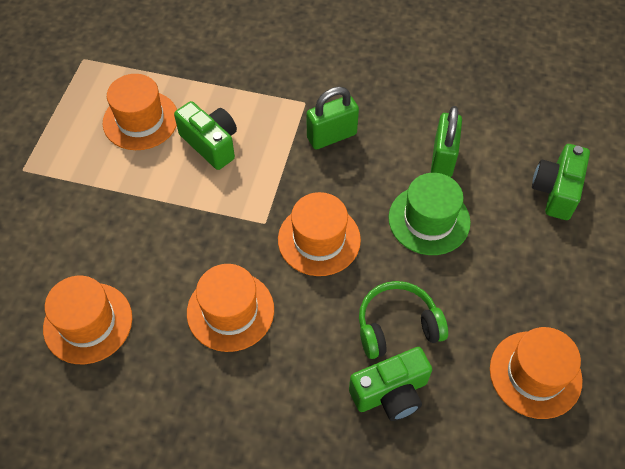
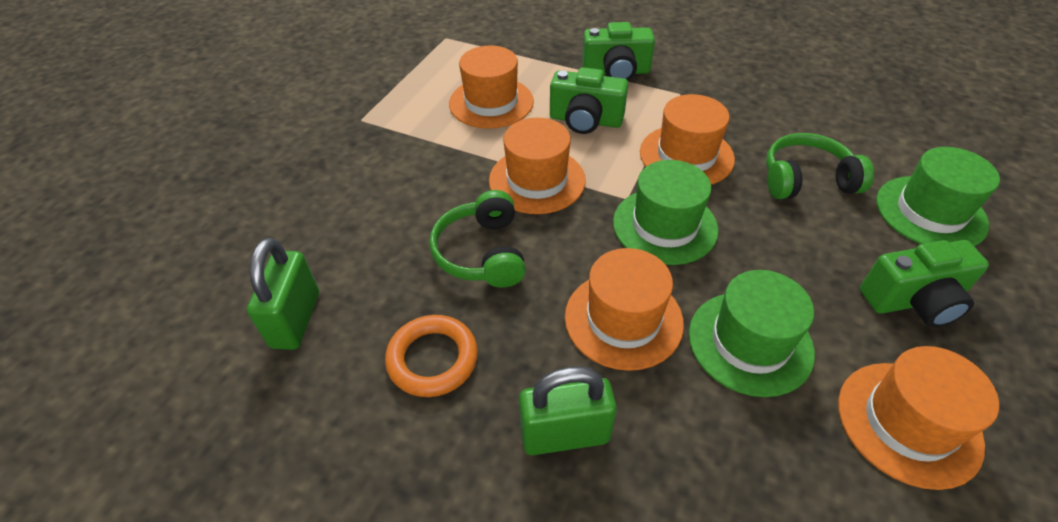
green hat: [388,173,471,255] = 1 -> [613,160,718,265] [689,270,815,397] [876,147,1000,246] = 3
green headphones: [359,281,448,359] = 1 -> [429,190,526,288] [766,133,874,199] = 2
orange ring: none = 0 -> [385,315,478,397] = 1

